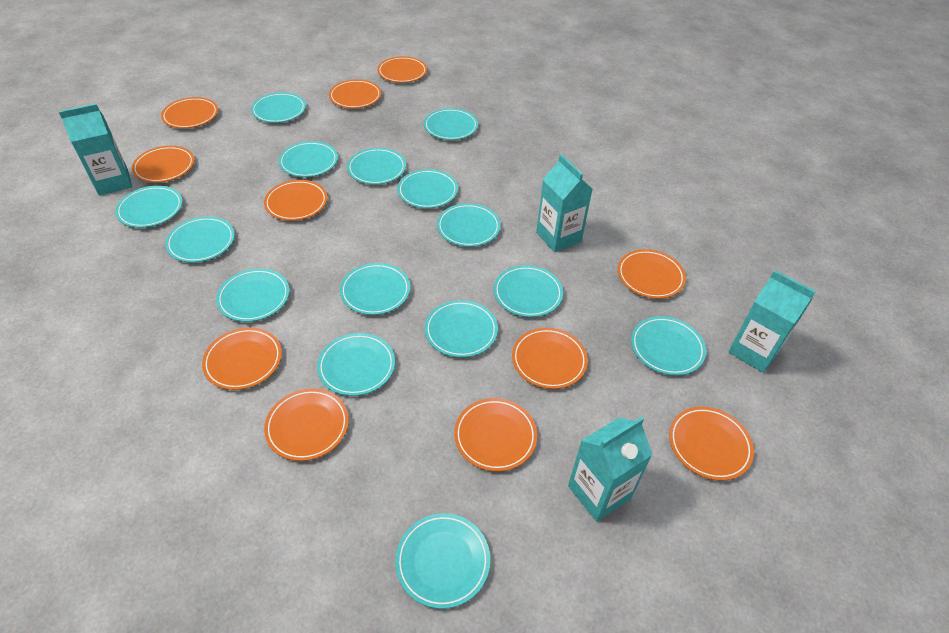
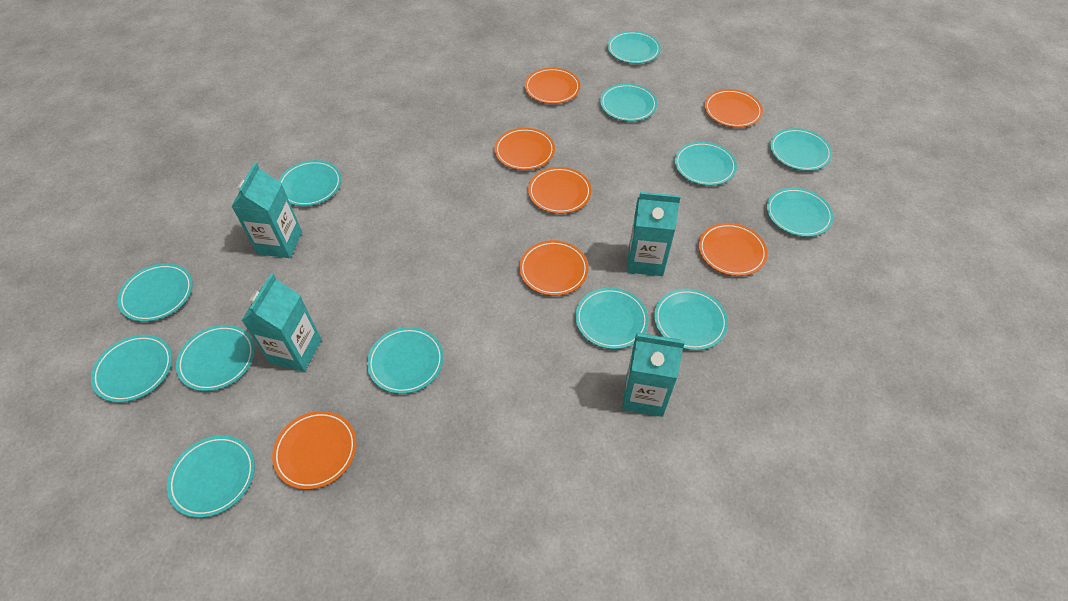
orange plate: [132,146,194,183] [161,97,218,128] [202,327,282,390] [264,180,327,221] [264,388,349,461] [329,79,381,108] [377,56,427,83] [454,398,537,471] [512,328,588,389] [618,249,686,299] [669,406,754,481] = 11 -> [272,411,356,489] [494,128,555,170] [519,240,588,296] [525,68,580,104] [528,167,592,214] [699,223,768,276] [704,89,763,128] = 7
turquoise plate: [115,186,183,228] [165,216,235,263] [216,269,290,322] [251,92,306,123] [279,141,338,177] [317,333,395,396] [340,263,410,315] [347,148,406,185] [395,513,490,609] [397,169,458,208] [424,108,478,140] [425,300,498,358] [437,203,501,247] [494,265,563,317] [631,316,706,376] = 15 -> [91,335,172,402] [118,263,193,322] [167,435,255,518] [176,325,255,391] [279,160,342,206] [367,327,444,394] [575,288,649,349] [600,84,657,121] [607,31,661,64] [654,289,728,350] [675,142,737,186] [767,188,834,237] [770,128,832,171] = 13

